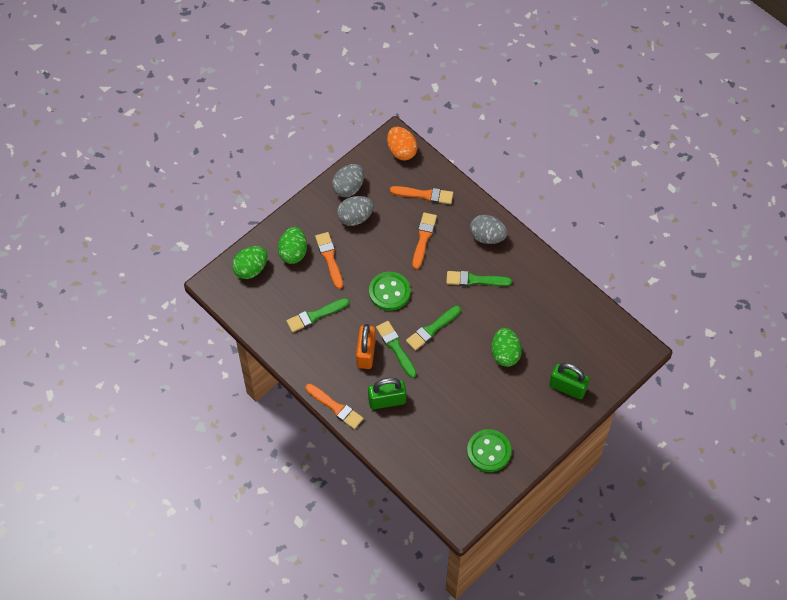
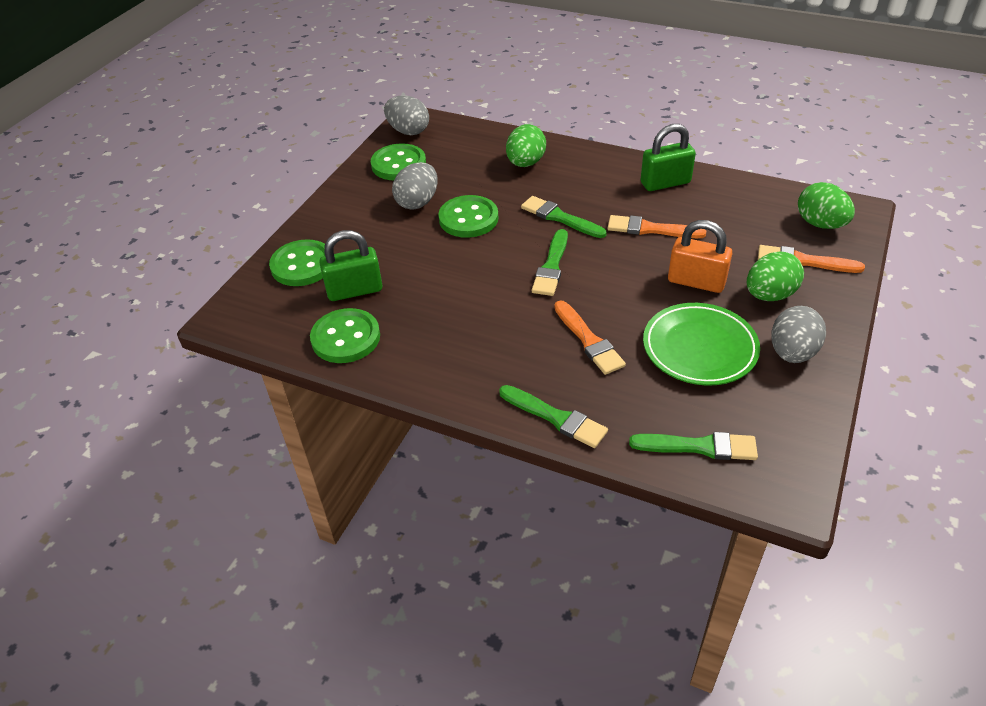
green button: [369,272,411,311] [467,429,511,472] = 2 -> [269,239,325,286] [310,308,380,363] [371,143,426,180] [438,195,498,238] = 4
green plate: none = 0 -> [643,303,760,386] = 1
orange brush: [305,384,363,429] [315,232,343,289] [390,186,453,204] [412,212,437,269] = 4 -> [554,300,626,375] [608,215,706,238] [758,245,865,273] = 3
orange egg: [387,127,417,160] = 1 -> none = 0

